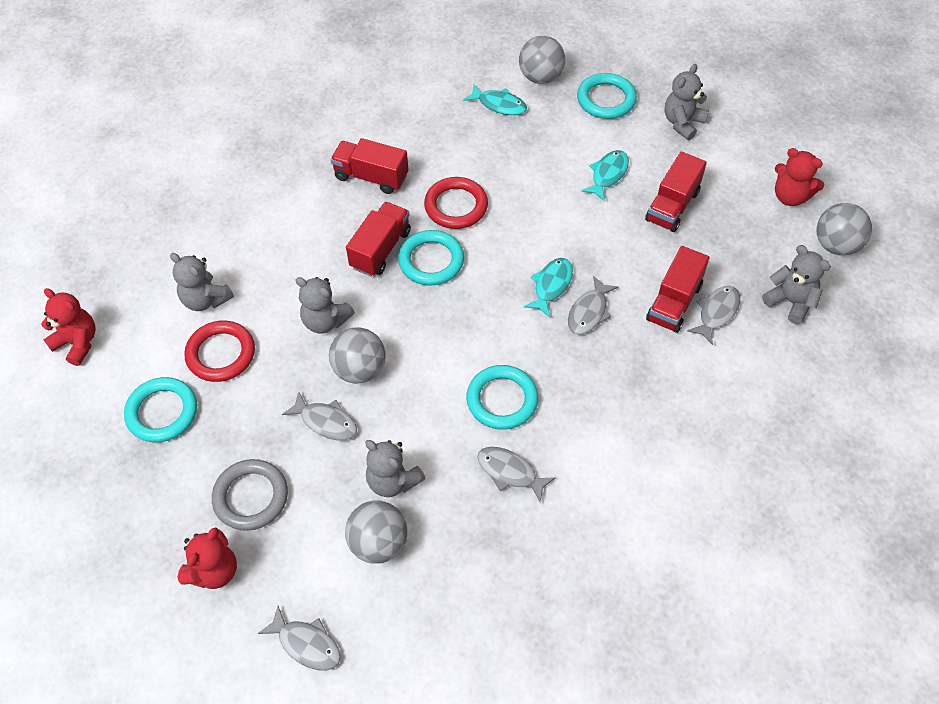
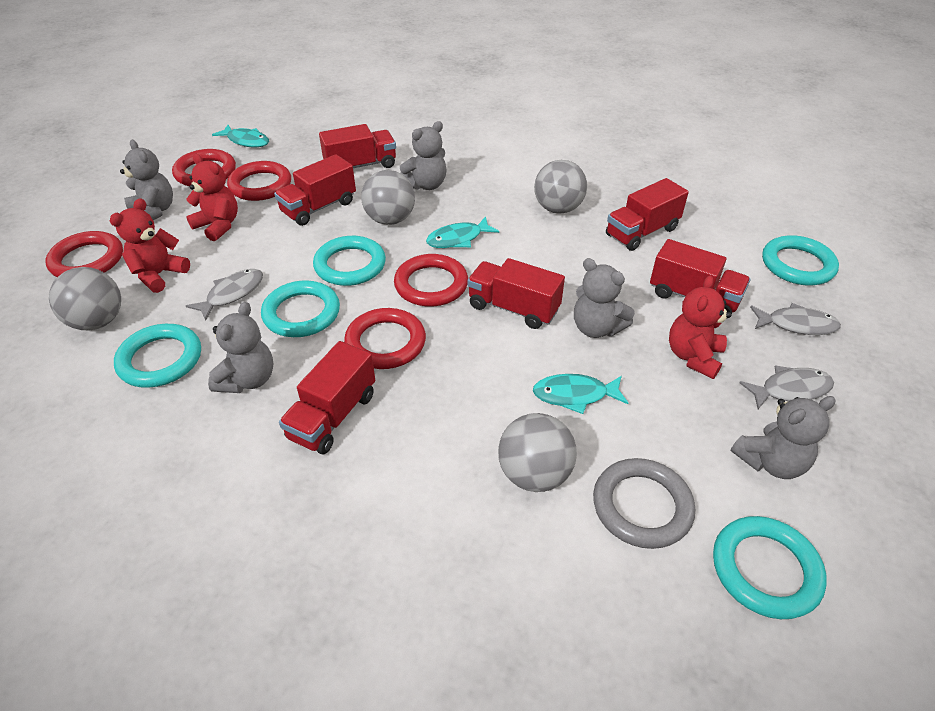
grey fish: [257,606,341,671] [282,392,357,440] [477,447,556,502] [568,276,618,334] [687,286,740,345] = 5 -> [186,269,263,320] [739,365,834,409] [750,303,841,335] = 3
red ring: [184,321,255,382] [424,177,488,229] = 2 -> [46,231,123,277] [172,149,236,186] [227,161,291,201] [344,308,426,369] [394,254,468,307] = 5
red truck: [331,138,409,194] [346,202,411,276] [645,152,707,232] [646,246,709,333] = 4 -> [274,154,356,226] [279,341,375,454] [319,124,396,168] [467,258,565,329] [606,178,689,251] [650,239,751,319] = 6
turquoise ring: [124,377,197,443] [398,230,464,285] [466,365,538,430] [577,73,637,119] = 4 -> [114,324,201,388] [261,280,340,337] [313,236,386,286] [713,516,827,619] [762,235,839,285] = 5

